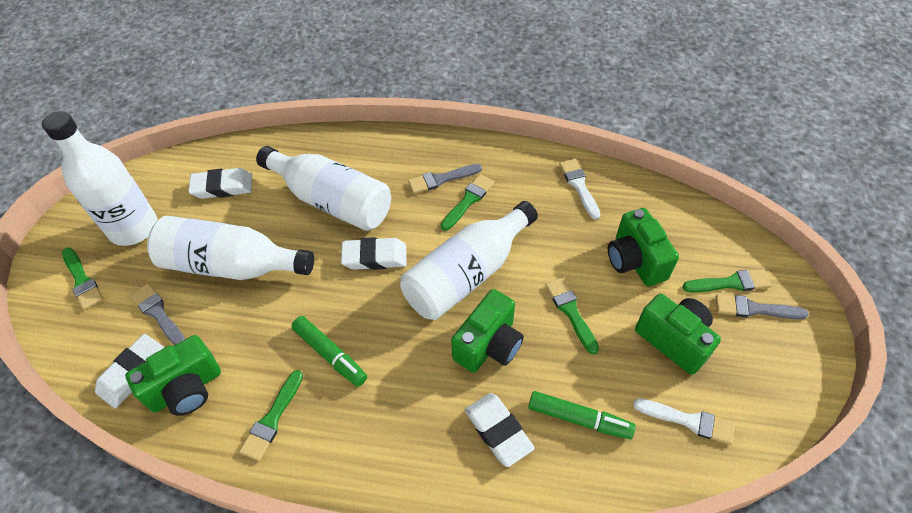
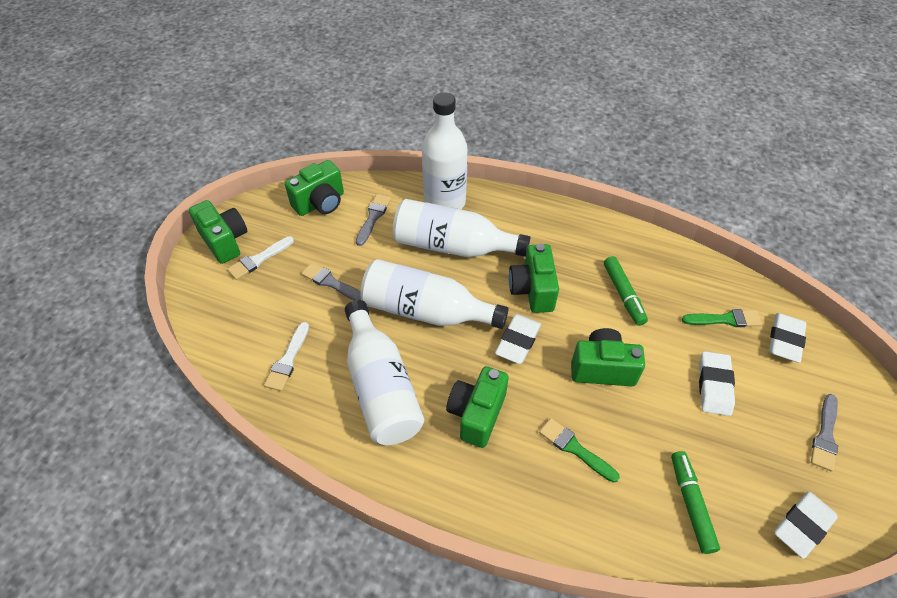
green brush: [62,248,103,310] [239,370,303,461] [441,174,494,231] [545,277,599,355] [682,269,771,292] = 5 -> [539,418,620,483] [682,309,762,327] = 2
green camera: [125,335,221,416] [451,289,524,373] [608,208,679,286] [635,294,721,375] = 4 -> [189,200,247,264] [285,160,344,216] [446,366,509,448] [509,244,559,313] [571,328,645,386] = 5

